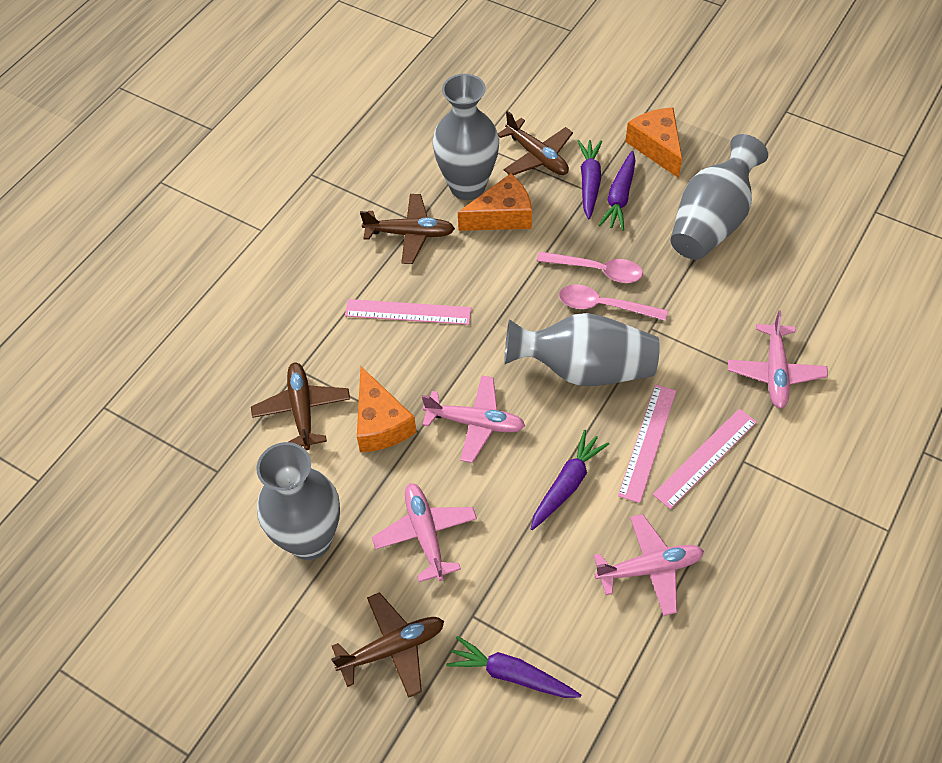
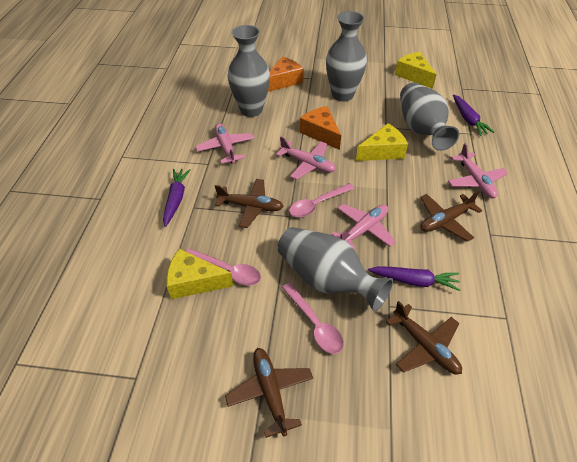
orange cheese: [357,367,416,452] [458,173,532,231] [625,107,682,178] = 3 -> [268,57,304,92] [300,106,341,150] = 2
pink ruler: [345,299,471,325] [618,384,676,503] [653,409,757,509] = 3 -> none = 0
pink spoon: [537,252,643,283] [559,285,668,321] = 2 -> [186,248,261,286] [282,283,344,354] [289,183,355,217] = 3
purple carrot: [446,636,581,698] [531,430,609,530] [578,140,602,219] [599,151,636,231] = 4 -> [163,169,191,227] [368,266,460,291] [453,94,495,136] = 3
yellow cheese: none = 0 -> [166,249,234,299] [356,123,408,161] [395,52,437,89] = 3

